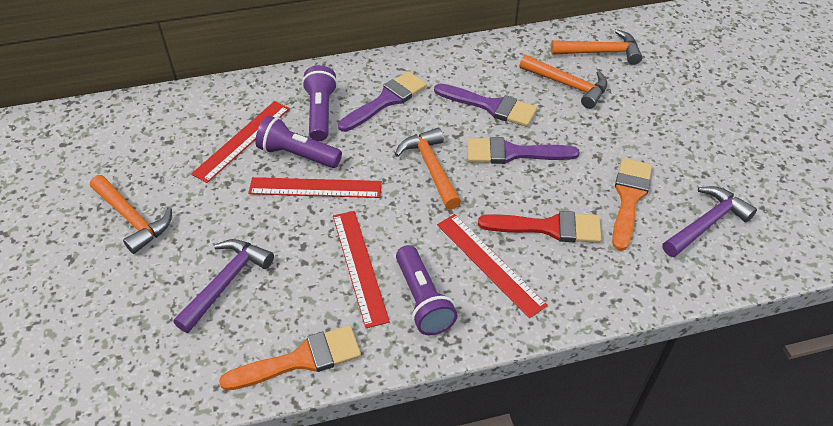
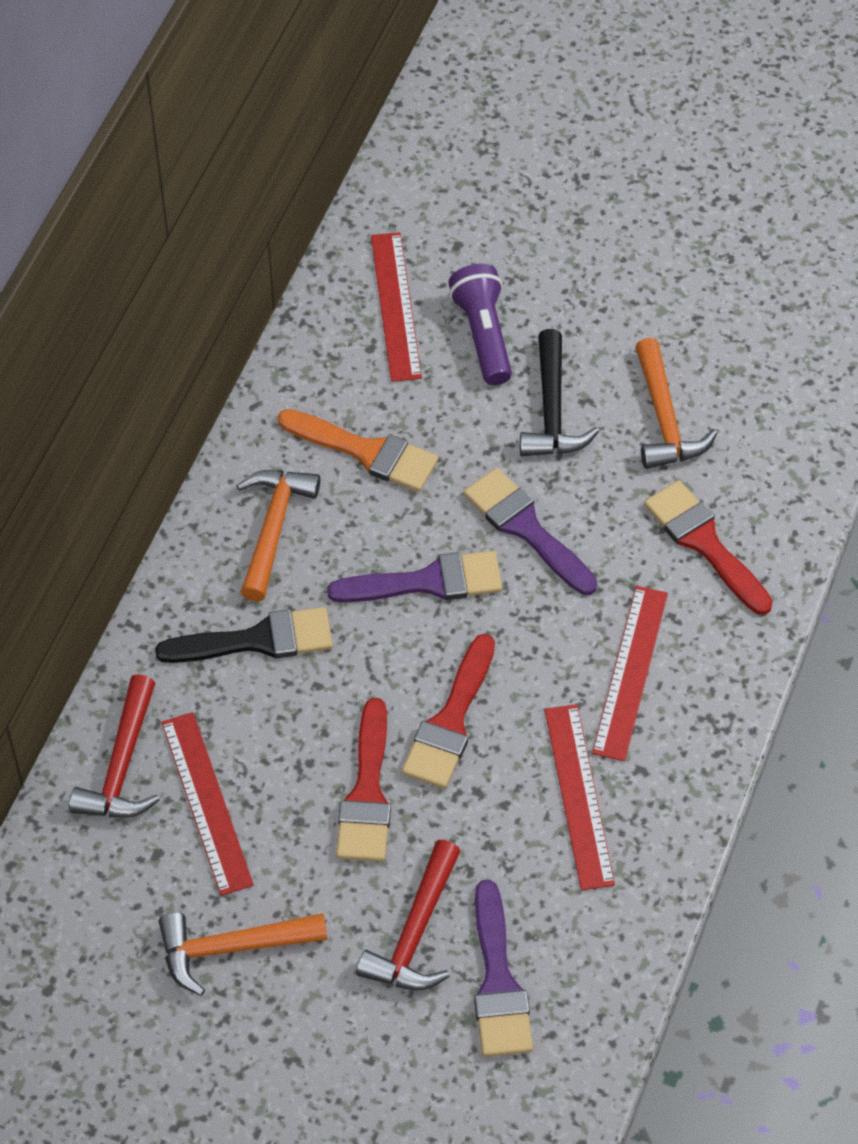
black brush: none = 0 -> [155,607,333,663] = 1
black hammer: none = 0 -> [520,329,599,456] = 1
orange brush: [219,325,361,391] [612,158,652,251] = 2 -> [277,409,439,492] = 1
orange hammer: [90,175,172,254] [395,128,461,210] [519,55,607,109] [551,29,642,65] = 4 -> [159,912,327,996] [236,470,321,602] [635,338,718,469] = 3
purple flashlight: [255,115,342,168] [302,65,338,141] [396,245,457,335] = 3 -> [449,264,512,385] = 1
purple hammer: [173,239,274,333] [663,186,757,257] = 2 -> none = 0
red brush: [478,211,602,243] = 1 -> [336,698,391,862] [402,634,495,789] [644,480,773,615] = 3
red hammer: none = 0 -> [69,674,160,818] [356,840,460,991] = 2

